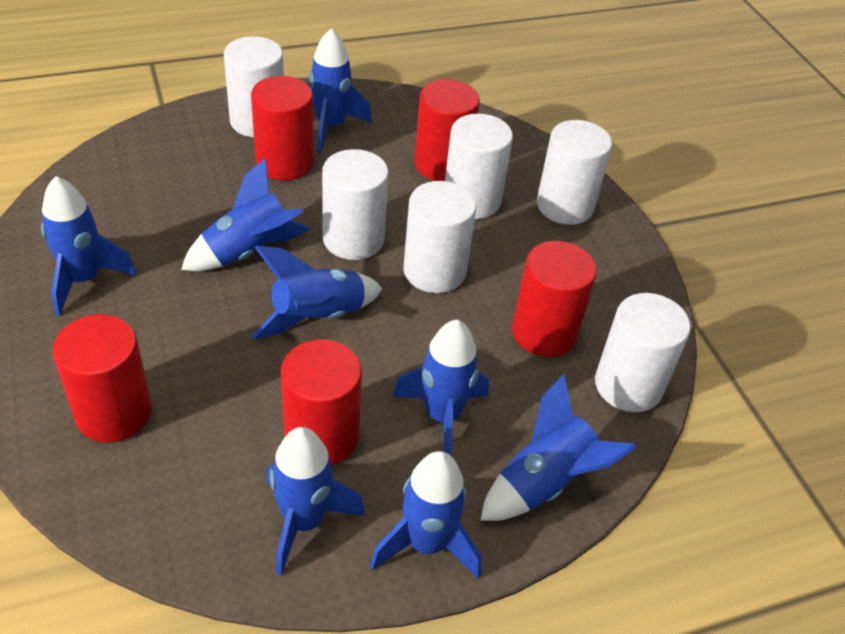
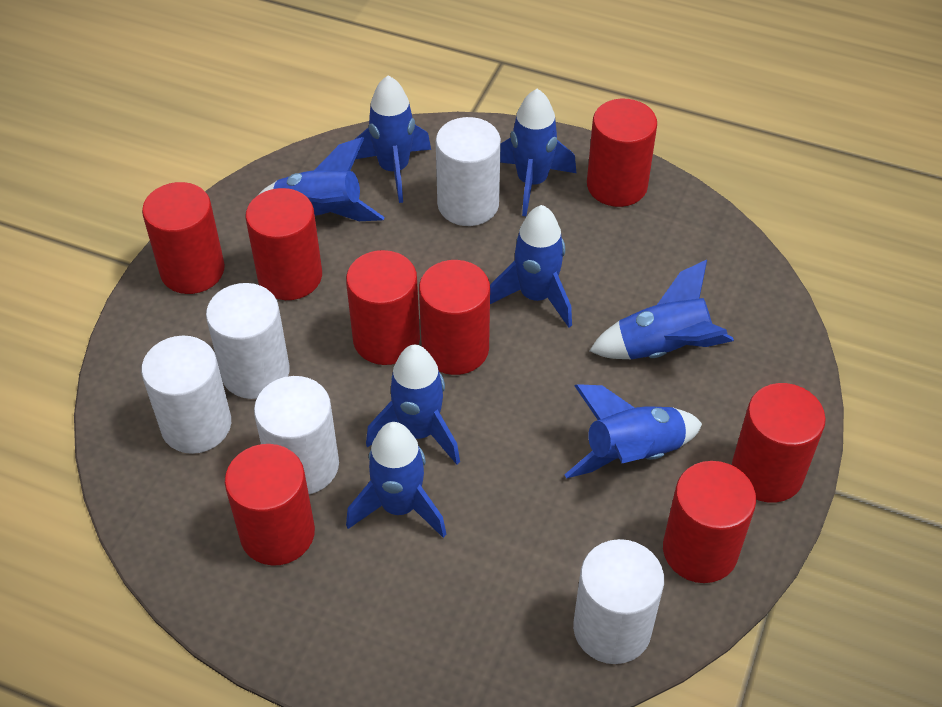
red cylinder: [53,314,152,442] [251,76,314,181] [281,339,362,465] [414,79,480,181] [512,241,597,357] = 5 -> [142,182,225,294] [225,444,315,566] [245,188,322,300] [346,250,420,365] [419,260,490,375] [587,99,657,207] [663,461,756,583] [732,383,826,503] = 8
white cylinder: [224,36,284,137] [322,149,388,260] [403,181,476,293] [445,113,513,219] [537,120,612,225] [595,293,691,412] = 6 -> [141,336,231,454] [206,283,290,399] [254,376,339,494] [436,117,501,226] [573,539,664,664] = 5

